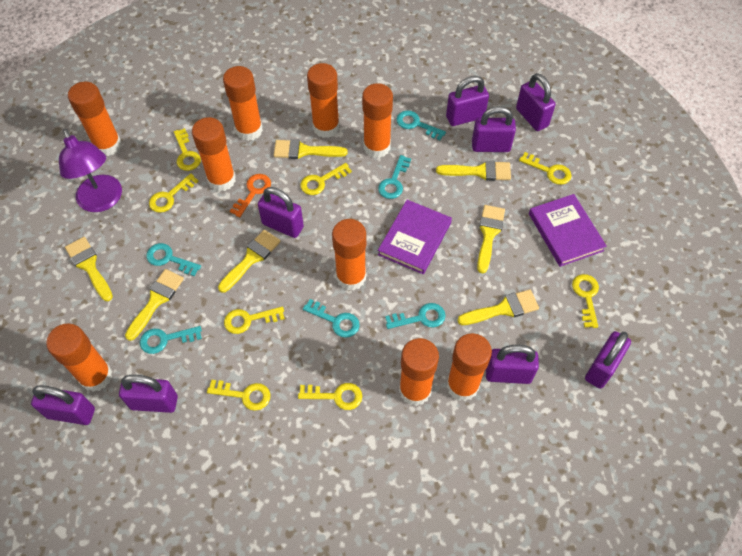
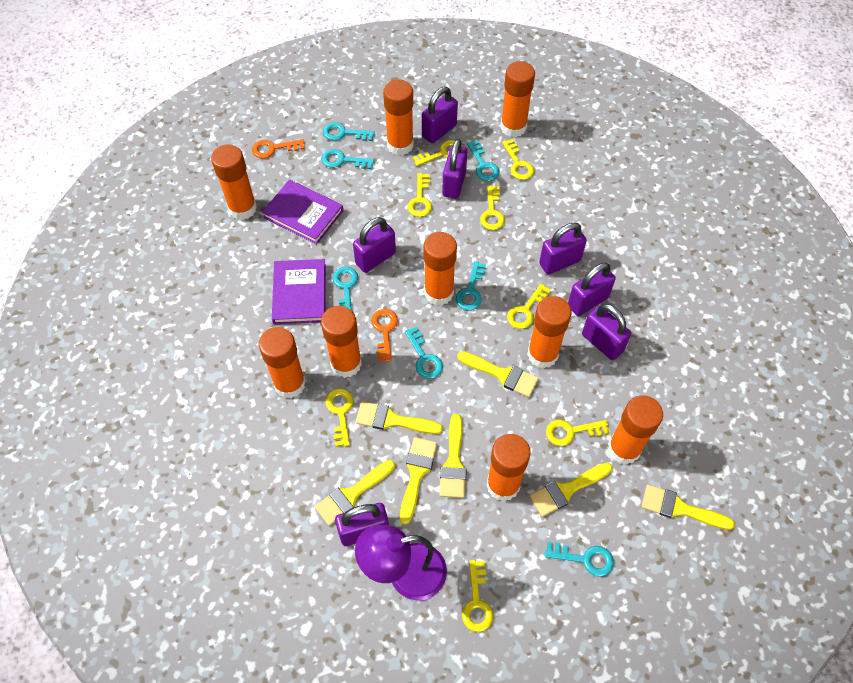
orange key: [230,174,271,217] = 1 -> [252,139,304,158] [371,309,398,362] = 2
purple padlock: [31,385,95,425] [119,375,178,413] [258,187,304,238] [446,76,489,126] [472,106,516,152] [486,345,539,384] [516,73,556,131] [585,331,631,389] = 8 -> [335,503,389,546] [353,217,396,273] [422,87,458,143] [442,139,467,199] [539,223,587,274] [568,263,616,316] [582,304,631,360] = 7
turquoise key: [140,326,202,354] [146,243,201,276] [303,299,360,338] [378,155,411,199] [385,303,446,329] [396,110,446,140] = 6 -> [321,149,374,169] [323,122,375,141] [332,267,358,311] [405,327,443,379] [456,261,486,310] [467,140,500,181] [545,542,614,577] = 7

